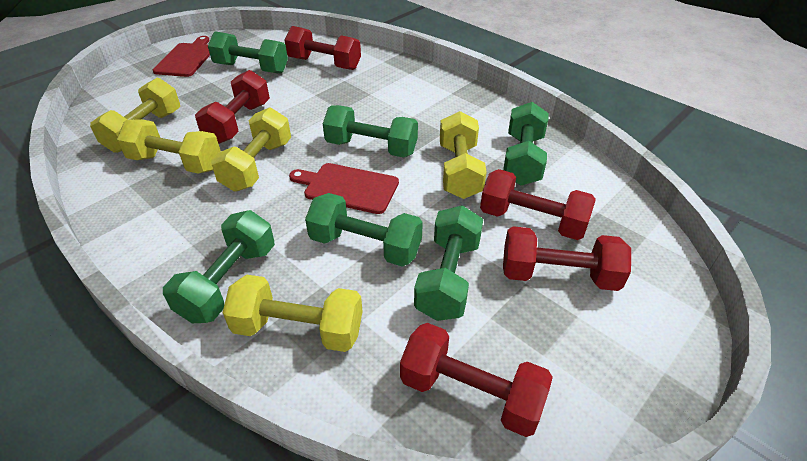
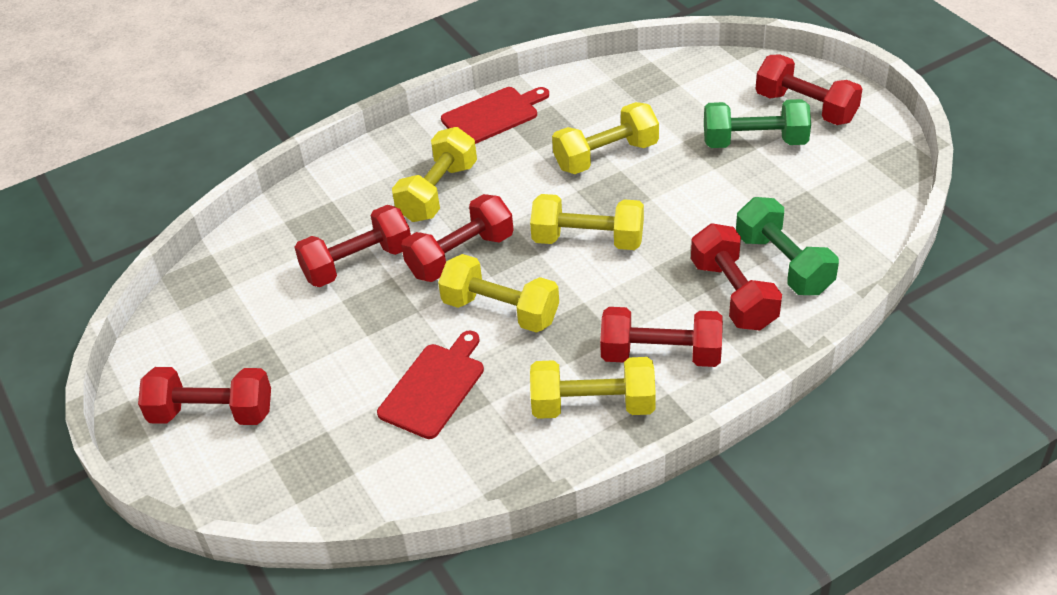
green dumbbell: [163,210,275,323] [208,31,288,74] [305,193,423,267] [323,105,418,158] [414,205,483,321] [503,102,549,185] = 6 -> [704,99,811,148] [736,197,839,295] = 2
red dumbbell: [195,70,270,144] [284,26,361,70] [400,323,553,437] [480,169,596,240] [503,226,631,291] = 5 -> [138,367,271,425] [294,205,411,287] [401,194,514,282] [600,307,723,367] [691,223,782,330] [756,54,862,125] = 6

